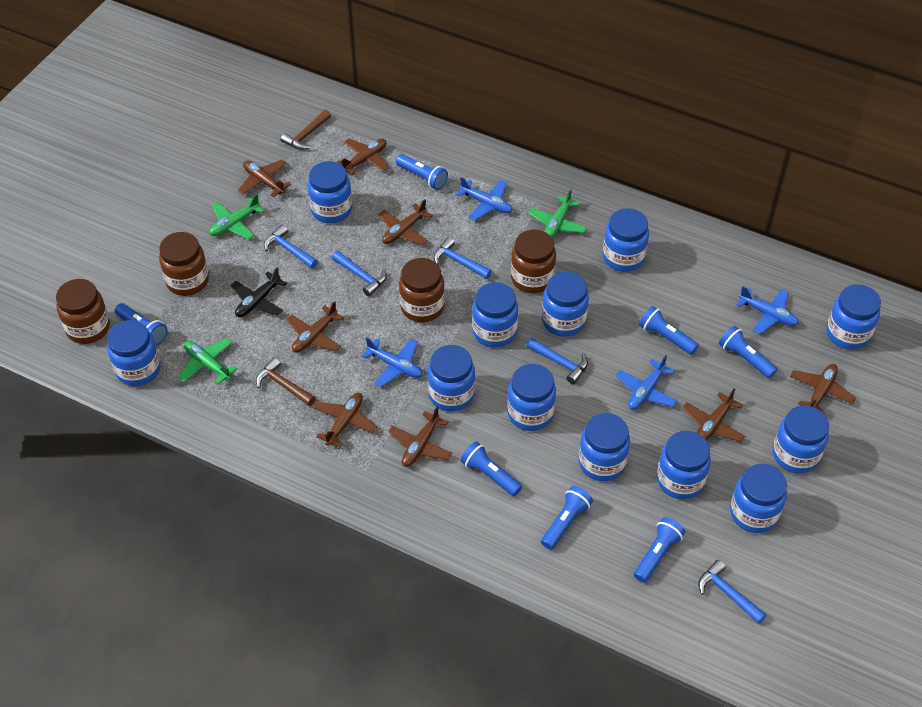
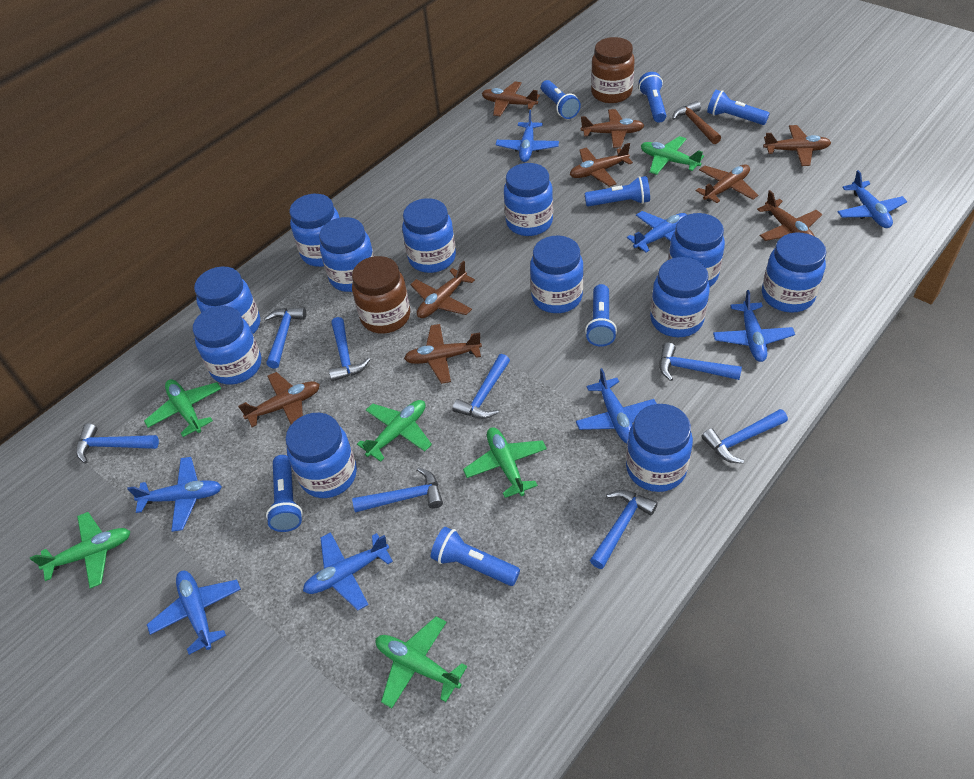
black plane: [230,267,287,317] = 1 -> none = 0
blue hammer: [264,225,318,269] [332,251,387,296] [434,237,492,279] [526,338,588,384] [698,560,766,624] = 5 -> [76,423,159,464] [264,307,306,368] [329,317,370,381] [352,467,443,513] [453,354,510,419] [590,490,658,569] [659,343,742,381] [702,409,788,464] = 8
blue plane: [362,337,422,387] [456,177,512,221] [616,355,678,410] [737,286,799,334] = 4 -> [127,457,222,532] [147,570,241,655] [303,532,393,610] [496,110,559,162] [576,368,657,444] [627,211,687,253] [713,290,795,362] [837,170,907,228] = 8
brown hammer: [256,357,315,406] [281,110,331,150] = 2 -> [672,101,721,144] = 1
brown jar: [56,279,110,344] [159,232,209,296] [399,258,445,322] [511,230,556,294] = 4 -> [352,256,410,334] [591,37,634,103] = 2
brown plane: [238,160,291,197] [287,301,344,353] [314,393,377,447] [337,138,389,175] [379,199,433,245] [388,406,452,467] [682,388,745,442] [790,364,856,414] = 8 -> [238,372,320,427] [404,324,482,384] [410,261,475,318] [482,81,540,116] [570,143,633,187] [581,109,645,148] [696,164,758,203] [757,190,822,241] [763,125,831,166] = 9
green plane: [178,338,238,384] [209,194,264,240] [528,188,587,238] = 3 -> [30,512,131,588] [144,379,221,437] [357,400,432,462] [376,616,467,708] [463,427,547,498] [641,136,704,175] = 6

